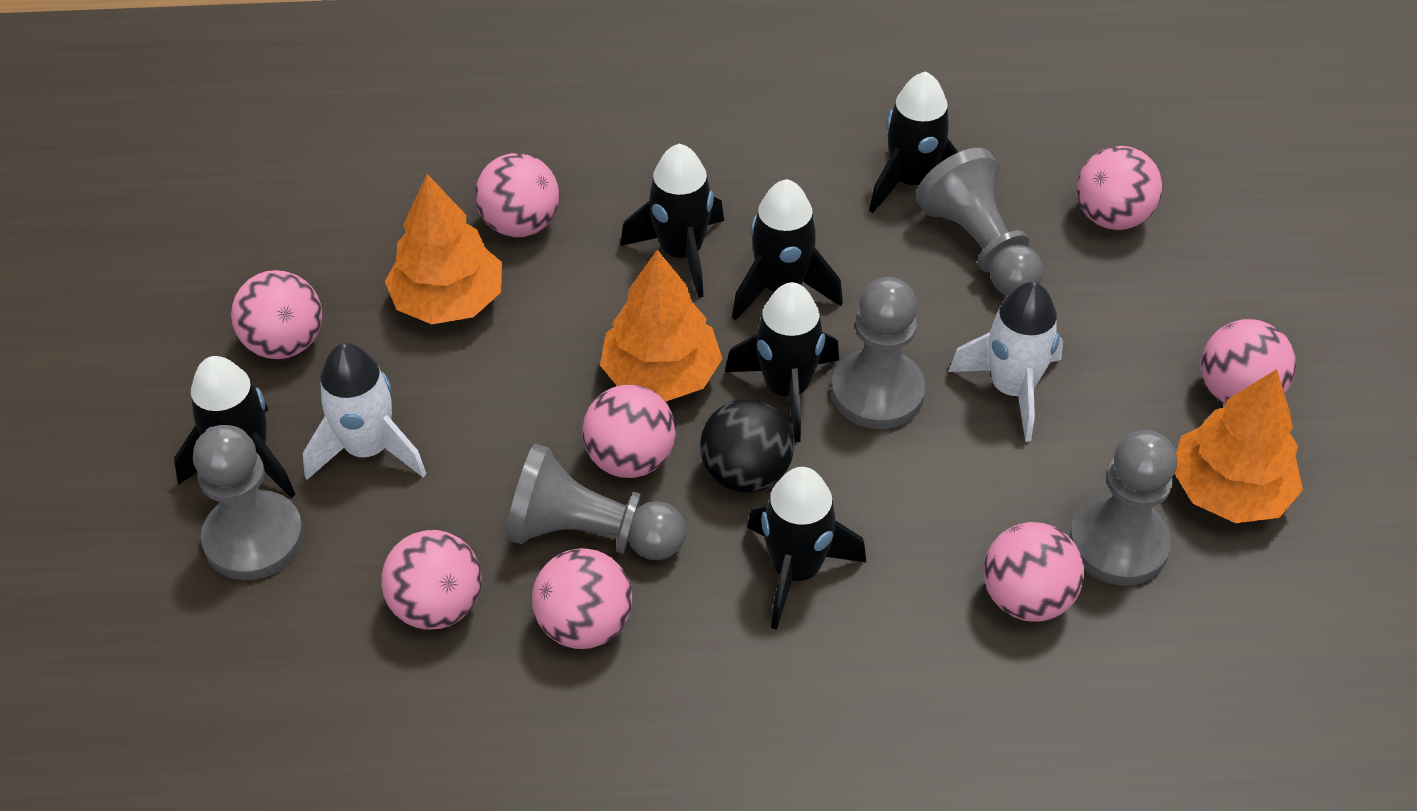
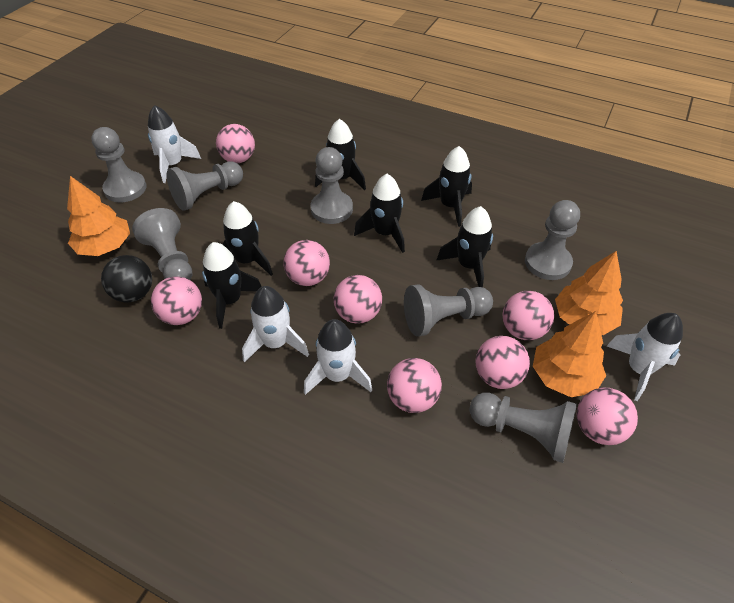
grey pawn: [193,425,304,580] [506,444,686,560] [832,277,926,429] [916,148,1043,296] [1069,430,1177,586] = 5 -> [91,127,146,202] [132,208,192,280] [167,161,243,211] [310,147,353,224] [404,284,493,337] [469,393,577,463] [525,200,580,280] = 7
white rocket: [303,343,426,480] [948,282,1063,442] = 2 -> [148,105,201,183] [242,286,309,363] [304,319,372,395] [607,313,683,401] = 4

